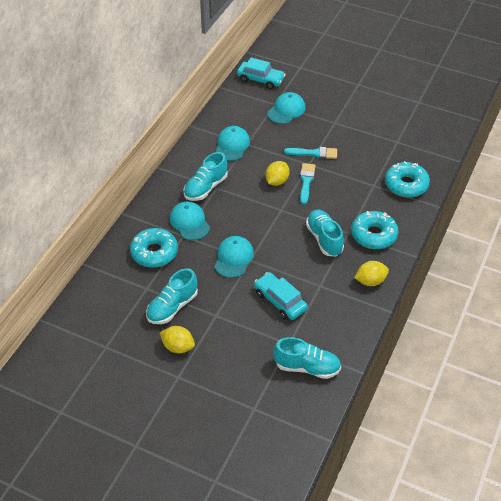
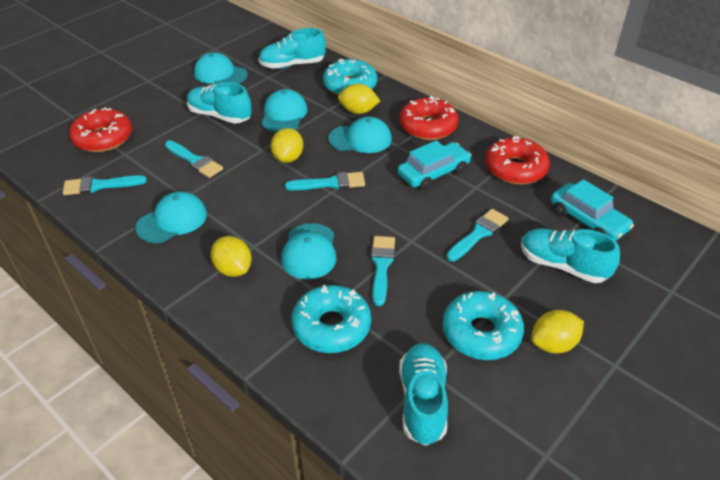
red donut: none = 0 -> [69,107,132,152] [399,96,459,140] [485,136,550,184] = 3
turquoise brush: [284,147,337,159] [300,163,315,205] = 2 -> [63,175,147,195] [165,140,223,178] [285,172,365,190] [371,236,395,306] [446,209,509,261] = 5
turquoise cap: [170,201,210,240] [214,236,254,278] [215,126,250,161] [267,92,305,124] = 4 -> [135,191,207,243] [194,52,248,84] [261,89,307,132] [281,223,337,279] [328,117,392,153] = 5
yellow lemon: [160,326,195,353] [265,161,290,186] [354,261,389,286] = 3 -> [211,236,252,277] [271,128,303,163] [338,84,380,114] [531,310,584,354] = 4

